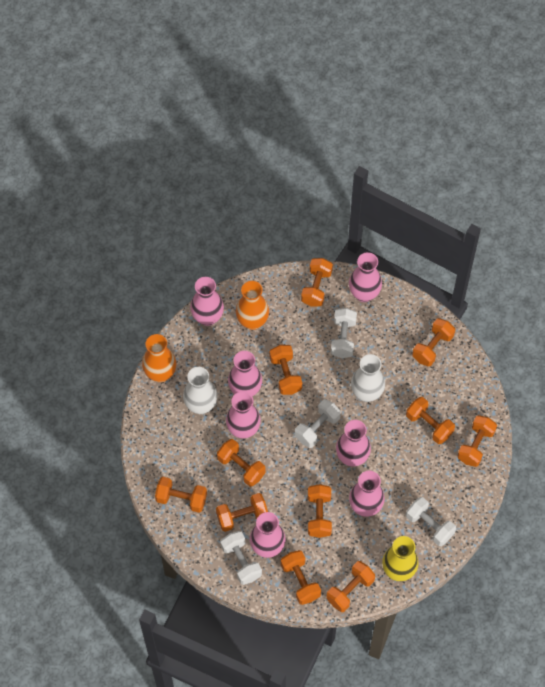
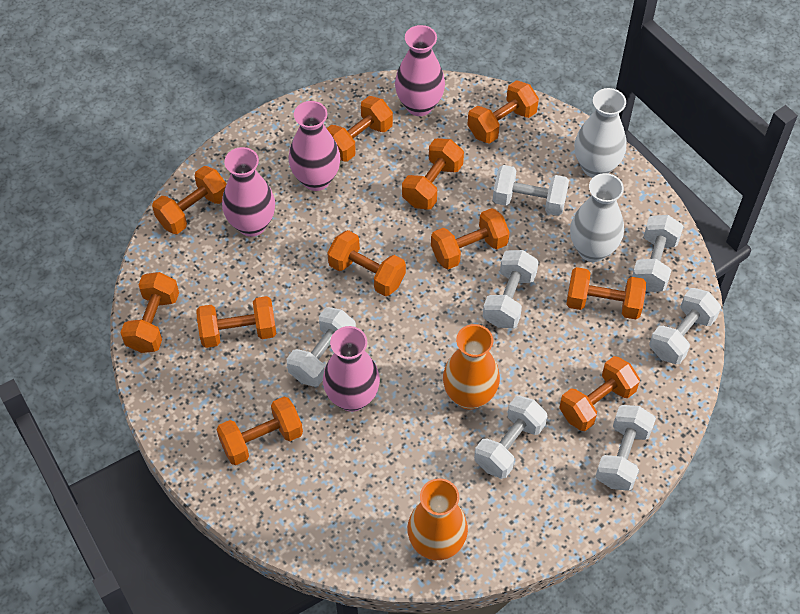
pink vase: [190,277,224,326] [226,391,261,439] [228,351,262,397] [250,512,286,558] [336,420,371,467] [349,252,382,302] [349,471,385,517] = 7 -> [222,147,275,237] [289,101,341,191] [323,326,380,412] [395,25,445,116] = 4
white dumbbell: [221,531,262,585] [295,399,341,448] [331,308,357,358] [406,497,456,546] = 4 -> [287,307,356,387] [474,396,547,479] [483,250,539,328] [493,165,569,216] [595,405,656,491] [632,215,683,292] [649,288,721,364] = 7
yellow vase: [382,536,418,581] = 1 -> none = 0

